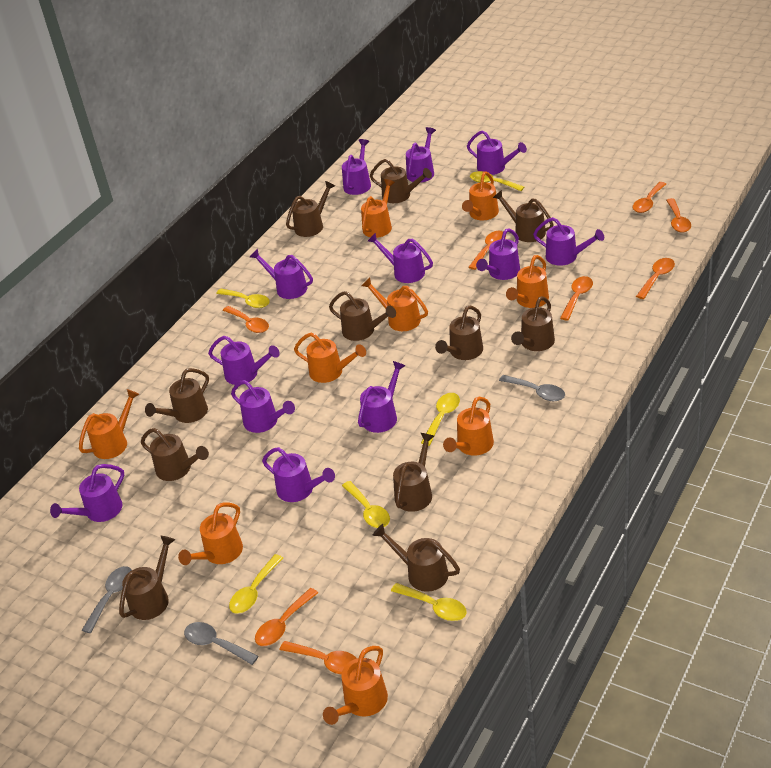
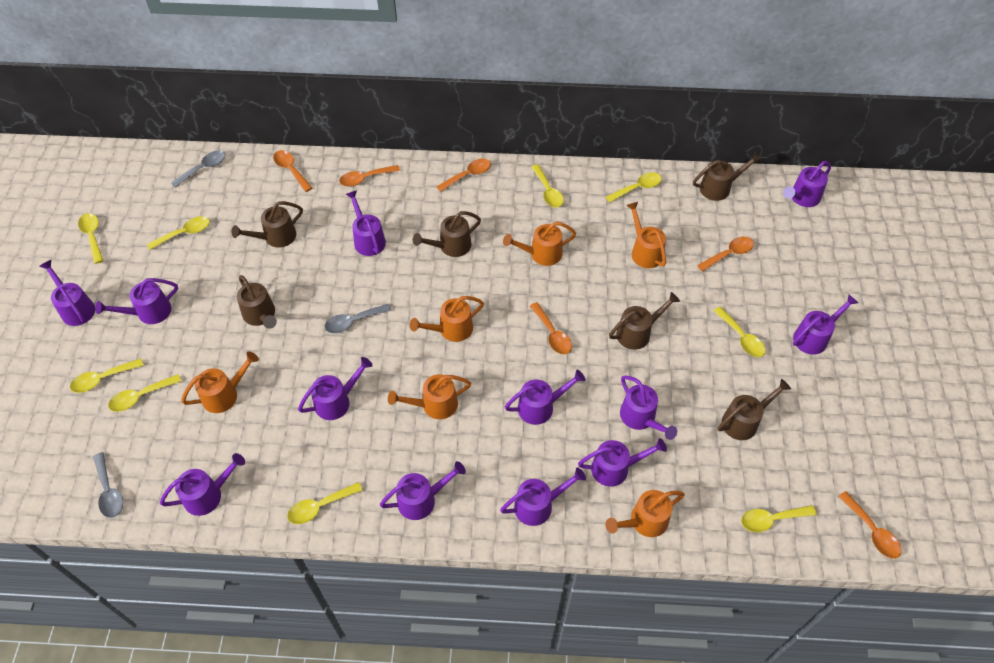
brown watering can: [119,536,175,620] [141,428,209,481] [145,368,209,423] [286,181,335,237] [329,291,396,341] [370,159,432,203] [372,524,460,592] [393,433,434,512] [435,305,483,360] [493,190,554,242] [511,296,555,351] = 11 -> [231,201,303,248] [237,275,277,329] [413,211,481,257] [609,292,680,350] [693,152,761,201] [718,379,791,440] = 6
orange spoon: [223,306,269,333] [255,588,318,646] [280,641,357,674] [468,231,506,270] [560,276,593,321] [632,182,666,213] [636,258,675,299] [666,198,691,233] = 8 -> [273,150,312,192] [339,165,400,187] [437,158,491,192] [530,302,572,354] [697,237,754,272] [838,491,902,559] = 6
orange watering can: [79,389,140,459] [178,503,243,565] [294,333,366,383] [323,646,388,725] [361,179,395,238] [362,278,428,331] [443,397,494,456] [462,172,499,220] [506,255,549,308] = 9 -> [181,351,259,413] [388,374,471,419] [410,296,484,342] [503,222,576,266] [606,490,685,537] [626,202,666,268] = 6
yellow spoon: [216,289,270,308] [229,554,283,614] [342,481,390,528] [391,583,467,621] [421,393,460,446] [470,171,524,191] = 6 -> [70,358,144,393] [78,213,103,264] [108,374,181,412] [147,216,210,250] [287,482,363,524] [531,164,564,208] [606,172,662,203] [713,307,766,357] [741,505,817,532] = 9

